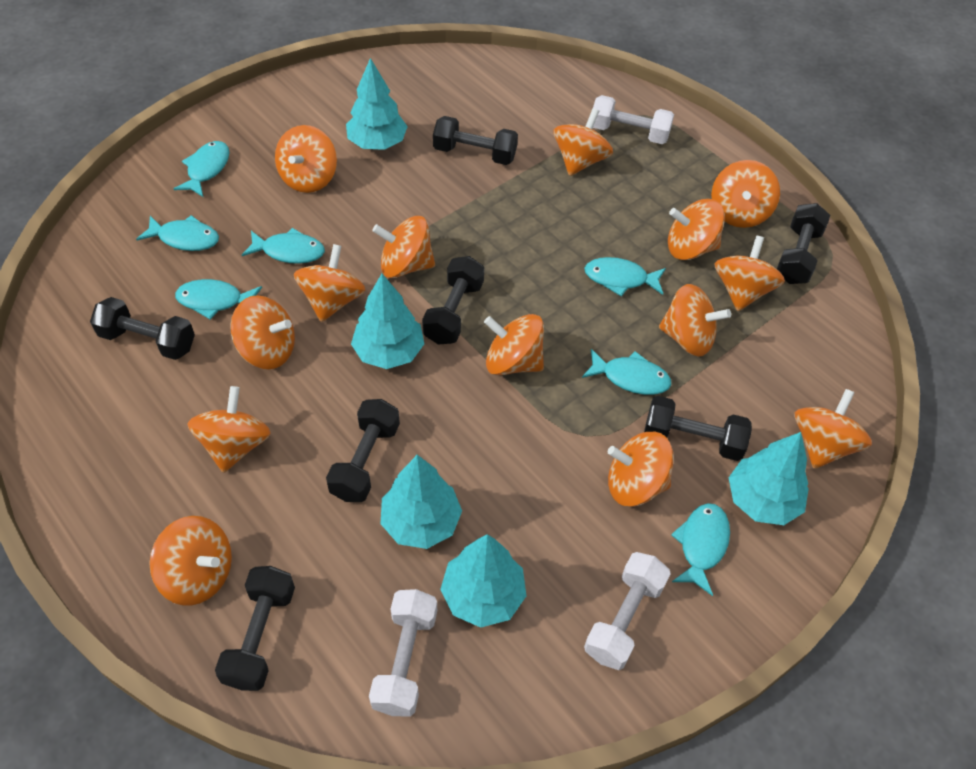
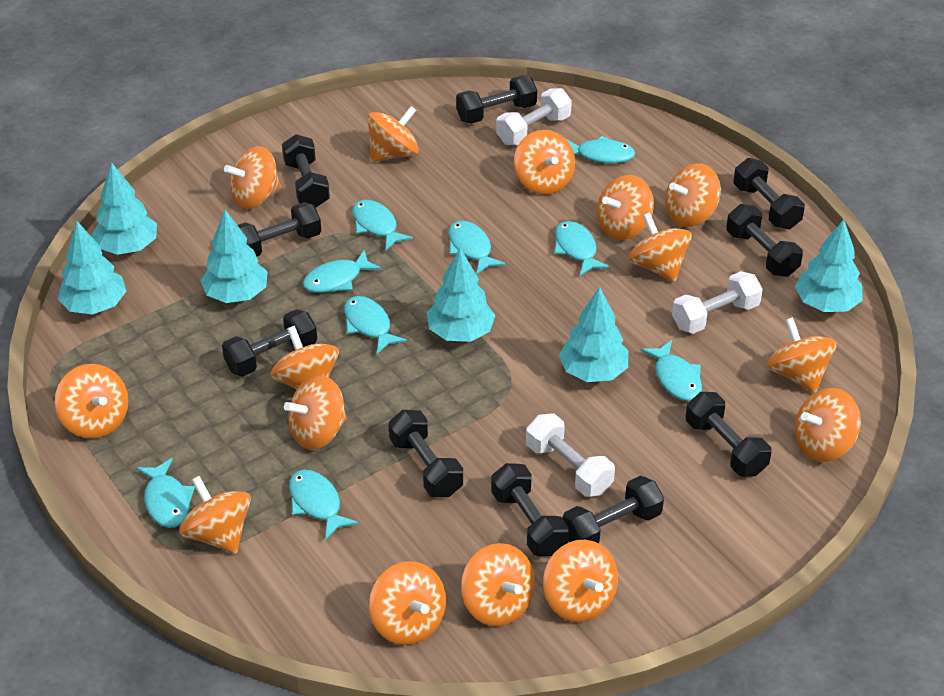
black dumbbell: [90,297,195,360] [215,566,295,691] [326,399,400,502] [422,256,484,345] [433,116,518,165] [644,396,752,461] [777,203,830,284] = 7 -> [222,309,317,376] [237,202,321,256] [282,134,330,208] [388,410,463,497] [456,75,537,124] [491,463,569,556] [563,476,664,544] [686,392,772,477] [726,204,803,277] [733,158,805,229] = 10
orange spinning top: [149,516,232,605] [187,386,271,473] [230,295,295,369] [275,125,337,193] [294,244,365,322] [372,216,435,278] [484,314,544,375] [553,108,613,176] [608,432,674,506] [659,284,731,357] [668,199,725,260] [711,160,780,228] [714,236,785,311] [794,389,872,469] = 14 -> [55,364,128,439] [179,476,251,554] [224,146,281,209] [270,326,339,389] [284,375,347,450] [367,106,419,162] [369,561,446,645] [461,543,535,626] [514,130,575,195] [543,540,618,622] [597,175,654,240] [628,212,692,282] [665,163,721,227] [767,317,837,393] [795,388,861,462] = 15
turquoise fish: [136,215,219,251] [173,141,229,197] [175,279,262,320] [242,228,325,264] [582,349,671,395] [584,257,666,297] [671,503,730,596] = 7 -> [136,458,195,528] [289,470,359,540] [303,250,381,293] [344,296,407,354] [352,200,413,251] [448,220,506,275] [554,221,610,276] [565,136,635,163] [640,340,702,401] = 9
turquoise tree: [346,58,408,150] [351,274,424,369] [381,455,462,549] [440,534,526,628] [729,432,809,525] = 5 -> [58,221,126,315] [92,163,157,255] [200,210,268,303] [427,248,496,342] [559,287,628,382] [795,219,863,312] = 6

